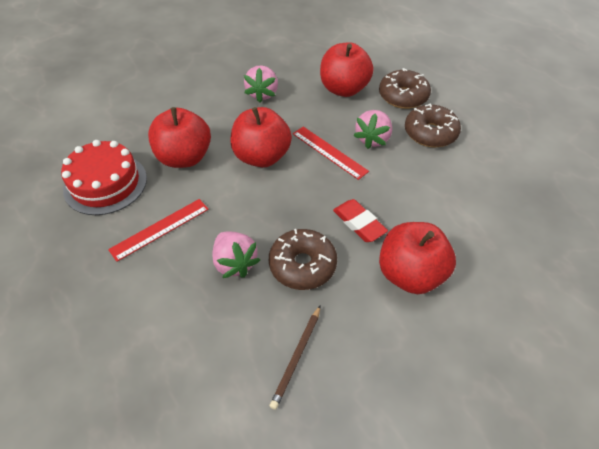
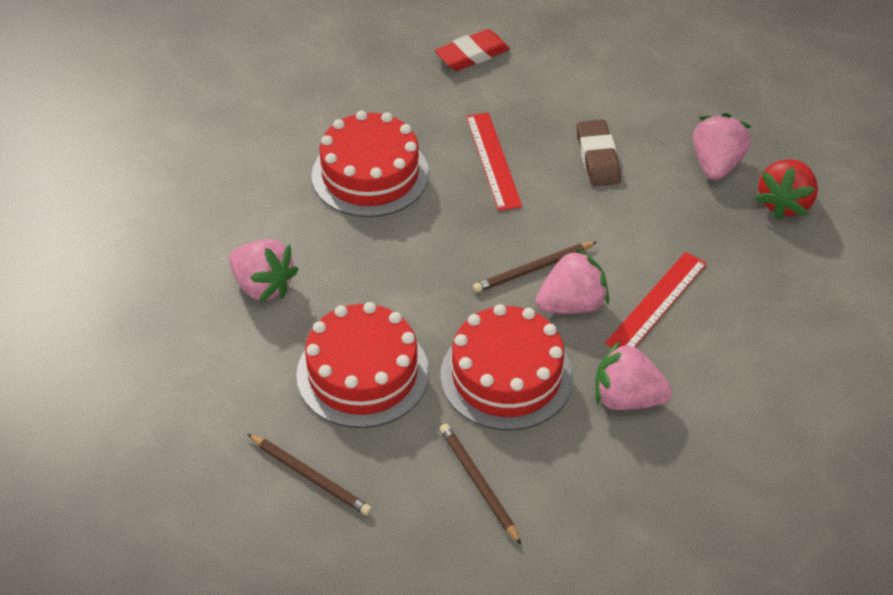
brown donut: [269,229,337,290] [379,68,431,109] [405,104,461,148] = 3 -> none = 0
brown eraser: none = 0 -> [577,120,621,186] = 1
brown pencil: [270,305,321,410] = 1 -> [248,434,372,516] [440,424,521,545] [473,242,597,293] = 3
pink strawberry: [212,232,260,278] [244,65,278,103] [354,110,392,149] = 3 -> [229,239,299,303] [536,248,609,314] [595,341,672,410] [693,113,752,180] = 4
red apple: [148,107,211,168] [230,107,292,168] [320,42,374,97] [379,222,456,294] = 4 -> none = 0
red cake: [61,140,147,215] = 1 -> [296,302,429,428] [312,111,429,217] [440,304,573,431] = 3
red strawberry: none = 0 -> [755,159,818,220] = 1

